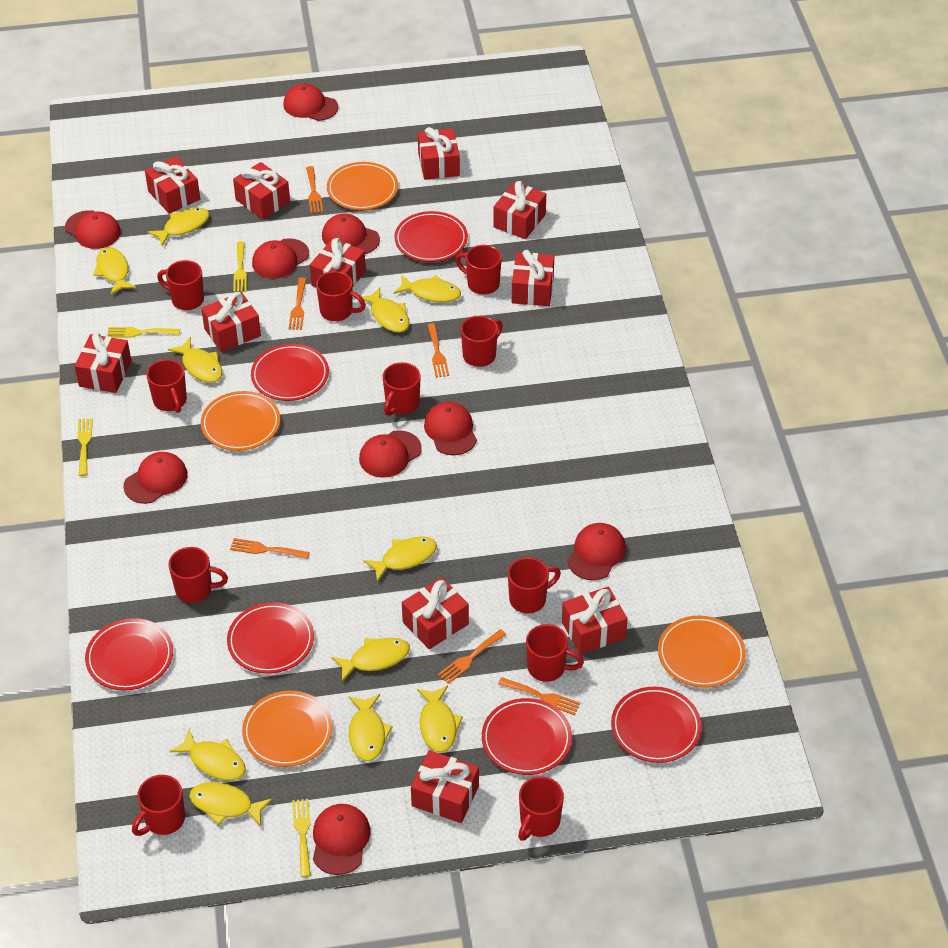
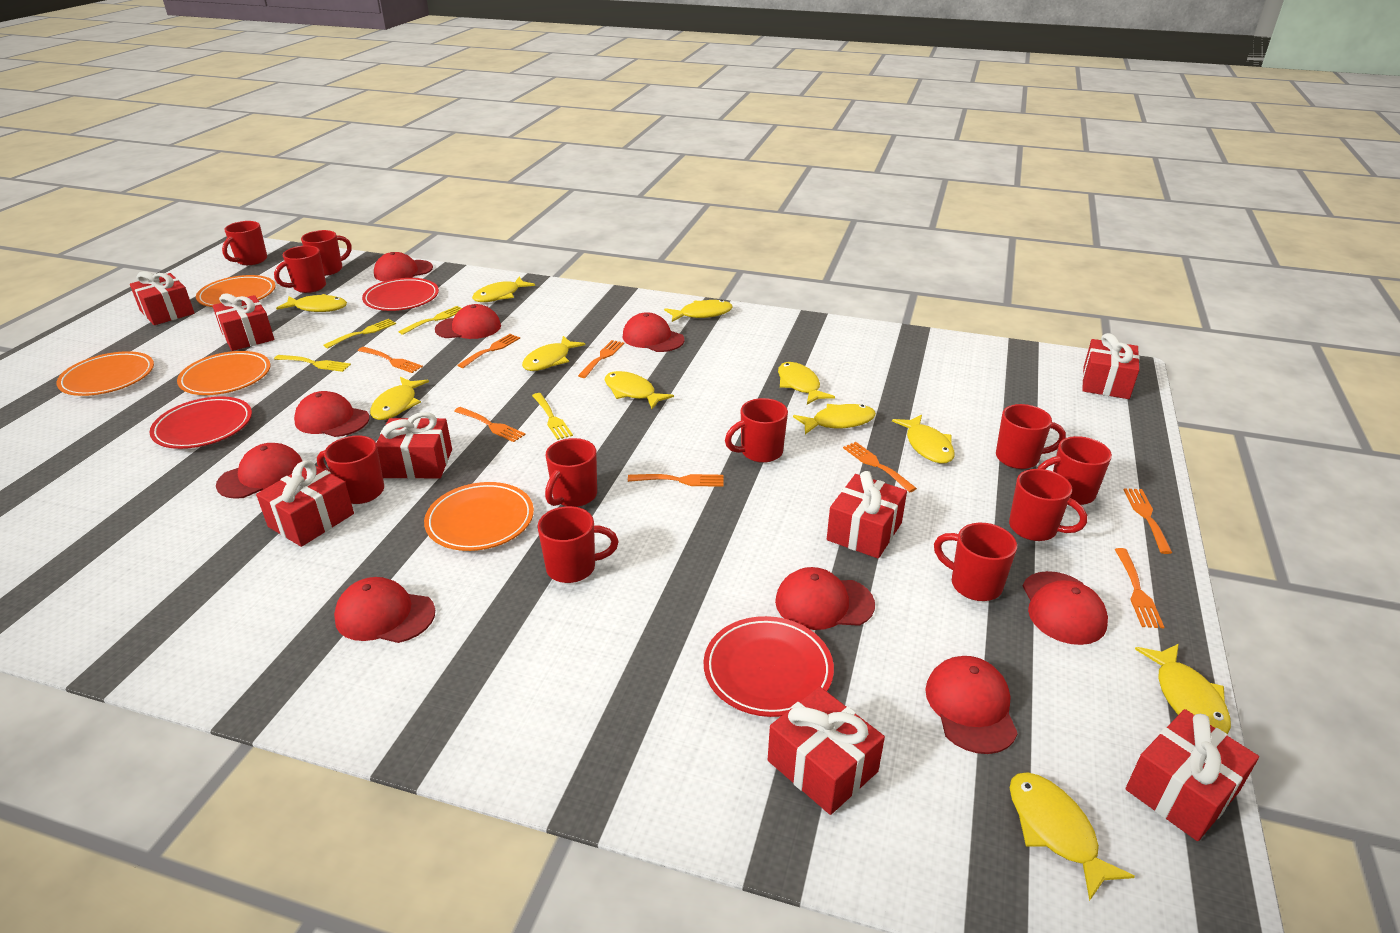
orange fork: [230,538,310,559] [288,278,306,330] [306,166,323,213] [428,323,449,378] [438,629,506,684] [498,677,580,715] = 6 -> [358,347,423,373] [454,407,525,442] [457,334,520,368] [578,340,624,378] [628,474,724,487] [843,442,917,493] [1115,548,1164,628] [1124,488,1172,554] = 8
red gift: [75,333,131,393] [145,157,200,214] [201,292,261,352] [233,162,290,219] [310,238,366,288] [402,577,469,649] [411,750,479,823] [418,127,460,180] [494,181,546,239] [512,250,554,306] [562,586,628,654] = 11 -> [130,271,195,325] [212,293,274,351] [256,460,354,547] [376,412,452,479] [768,686,885,815] [827,471,907,559] [1082,333,1140,399] [1126,709,1259,841] = 8
red plate: [85,618,173,691] [227,602,314,674] [251,344,329,401] [394,211,468,262] [482,698,572,775] [611,687,702,763] = 6 -> [149,396,252,449] [362,278,439,311] [704,616,834,717] = 3

